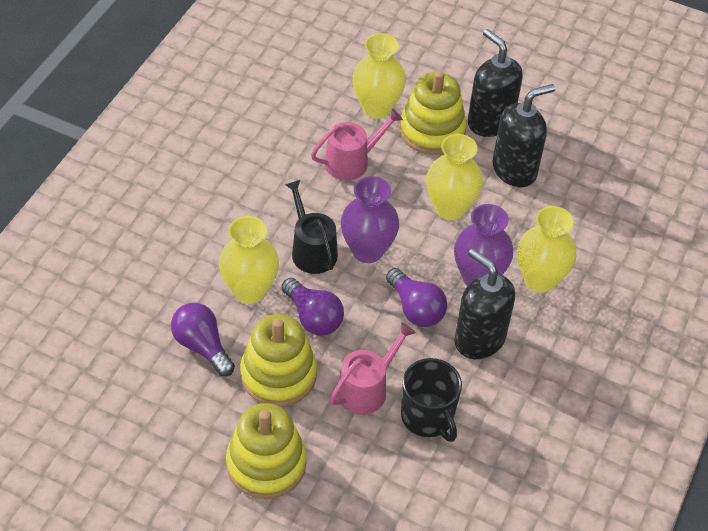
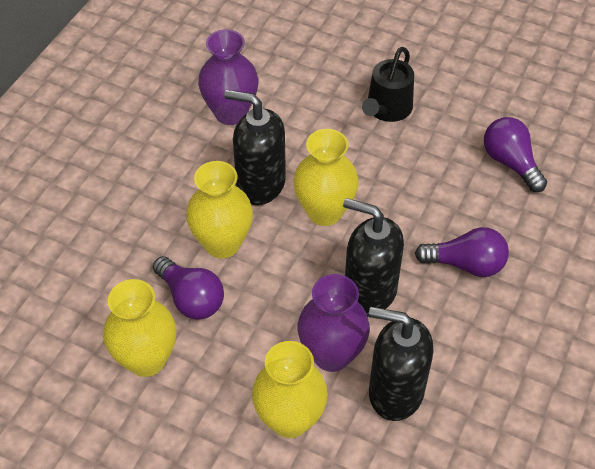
black mug: [401,358,462,442] = 1 -> none = 0
pink watering can: [311,108,403,180] [330,322,416,415] = 2 -> none = 0
yellow stacking toy: [226,403,306,499] [240,314,317,407] [400,71,467,155] = 3 -> none = 0

